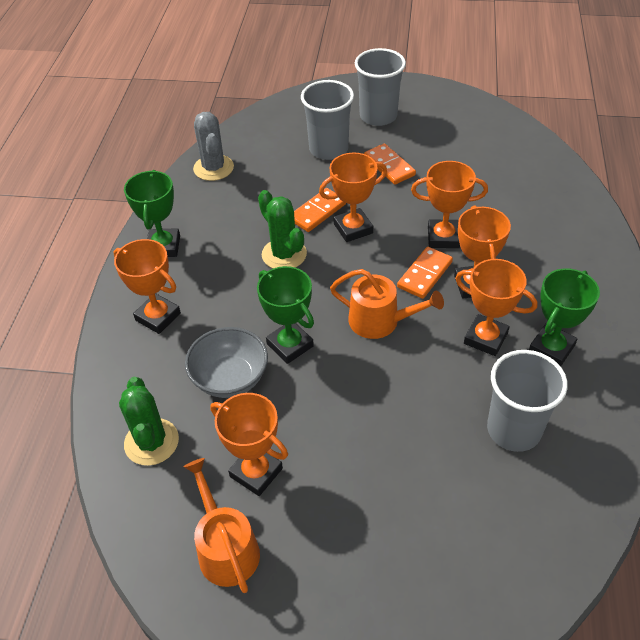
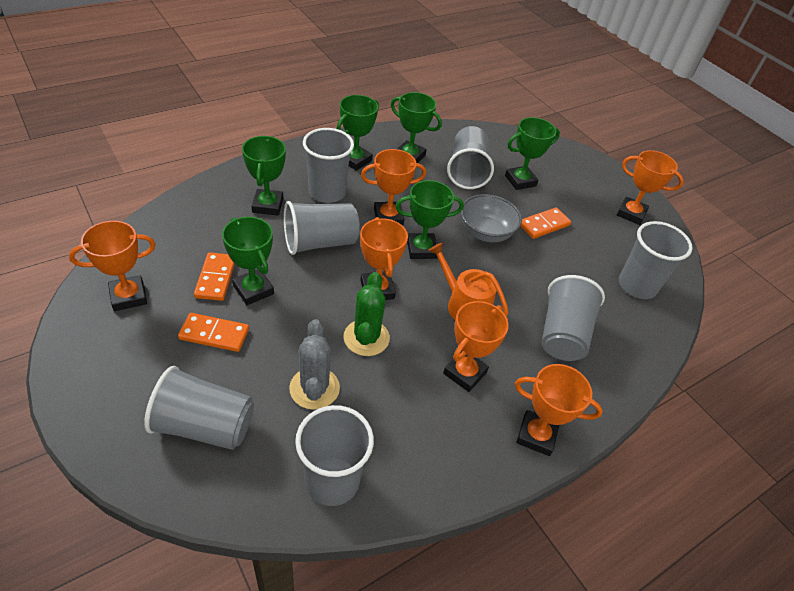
green cactus: [119,377,179,466] [258,190,307,268] = 2 -> [344,272,390,356] = 1
green trophy: [124,170,180,257] [257,266,314,364] [529,268,600,366] = 3 -> [222,217,274,305] [242,136,286,216] [337,95,379,171] [391,92,442,163] [395,180,464,259] [505,117,560,190] = 6
grey cup: [301,80,354,160] [355,48,406,126] [487,350,568,452] = 3 -> [144,366,254,450] [284,201,360,255] [295,405,374,506] [303,128,354,203] [447,126,494,189] [542,275,605,361] [619,221,692,299] = 7
orange watering can: [183,458,260,593] [330,269,444,339] = 2 -> [428,242,508,320] = 1

